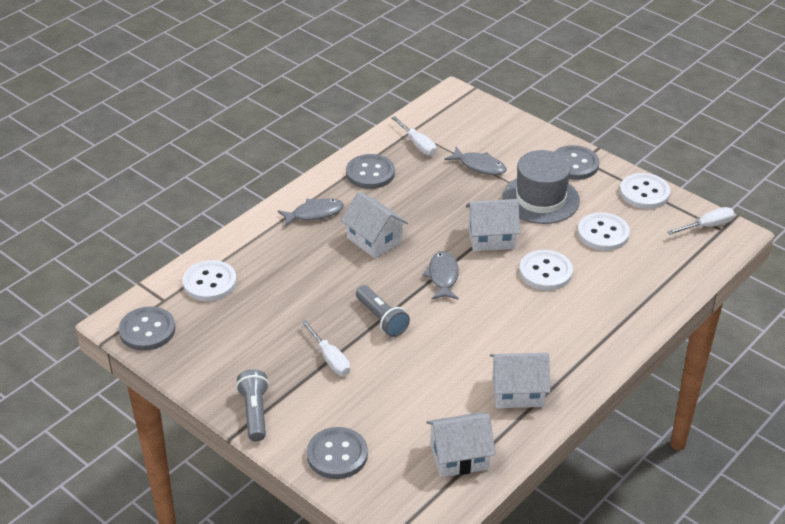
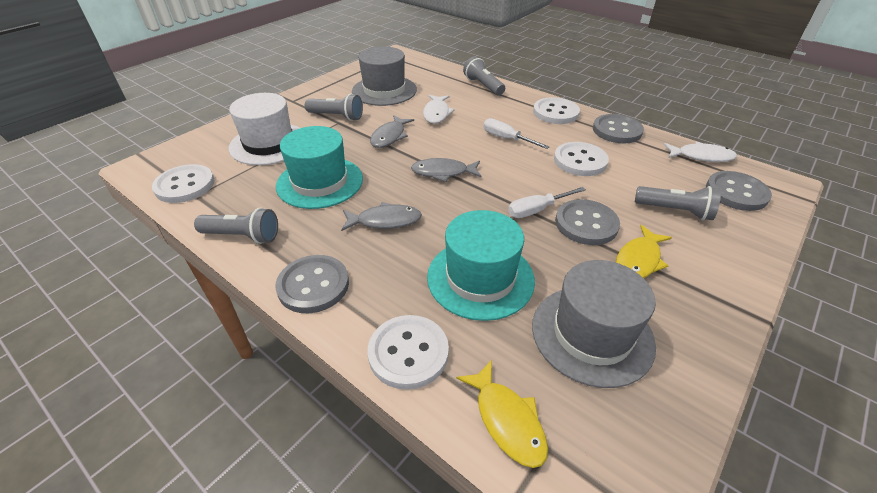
grey flashlight: [236,369,269,441] [356,285,410,337] = 2 -> [194,207,278,244] [305,94,363,121] [463,56,505,95] [635,186,721,220] = 4
grey hat: [502,150,580,224] = 1 -> [352,46,417,106] [532,260,656,388] = 2
turquoise hat: none = 0 -> [276,126,363,209] [427,210,535,321] = 2
white fish: none = 0 -> [423,95,455,124] [663,142,737,162] = 2
white hat: none = 0 -> [229,93,300,165] = 1
white house: [341,192,408,258] [426,412,496,477] [466,199,520,251] [490,353,550,408] = 4 -> none = 0
white screwdriver: [301,320,350,375] [391,116,436,156] [667,207,735,235] = 3 -> [484,118,550,149] [508,187,586,218] = 2
yellow fish: none = 0 -> [456,360,548,468] [616,225,672,278] = 2

